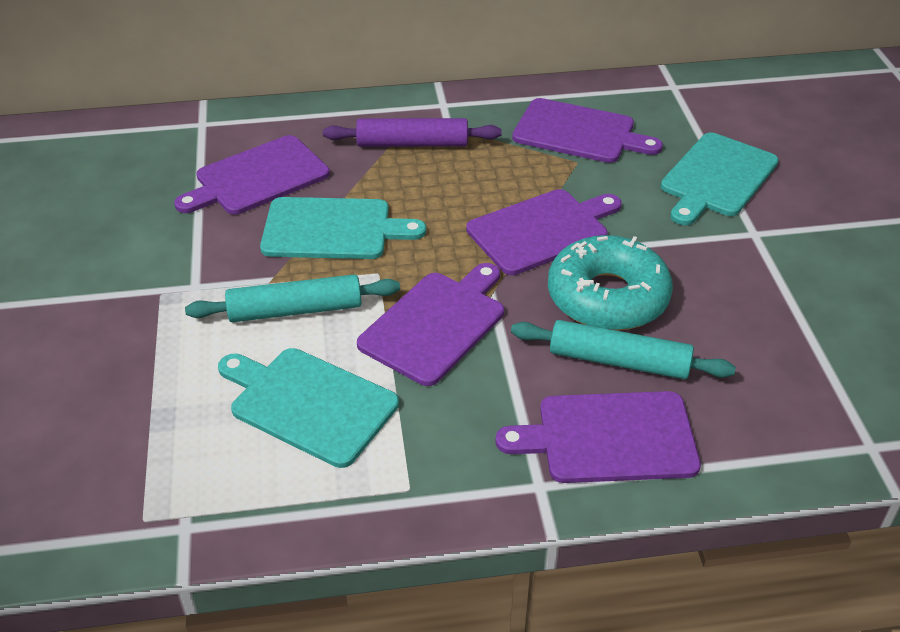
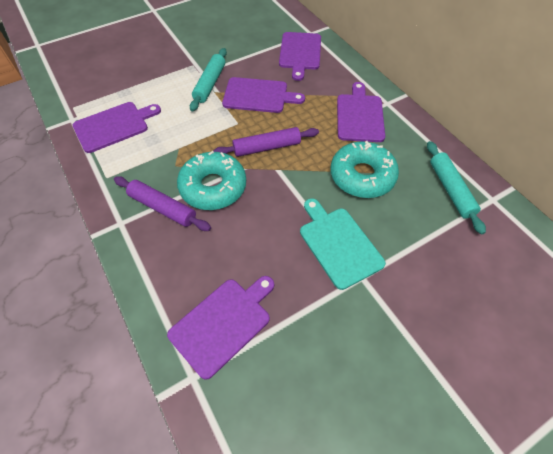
purple rolling pin: [323,118,502,147] = 1 -> [114,176,211,231] [213,127,319,157] = 2
turquoise cutting board: [218,348,399,468] [260,197,426,259] [661,133,779,225] = 3 -> [300,198,386,290] = 1
turquoise donut: [548,235,673,331] = 1 -> [177,151,246,210] [331,141,399,198] = 2

